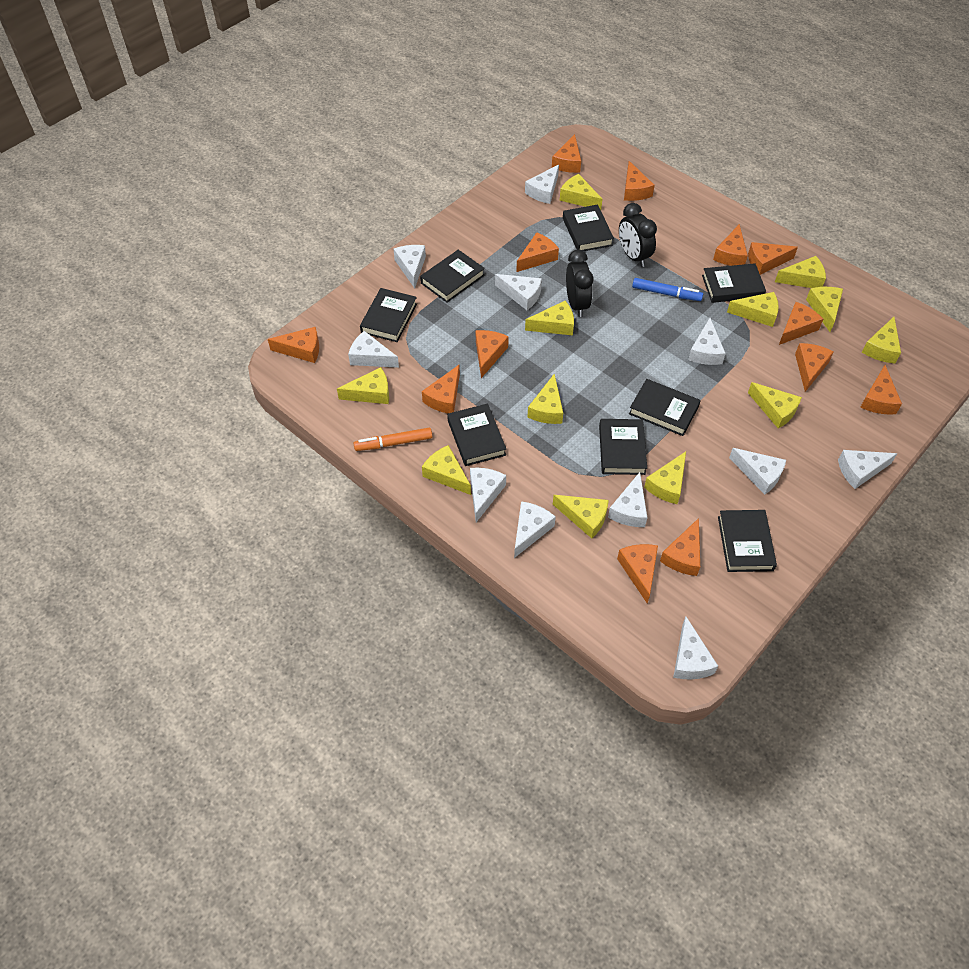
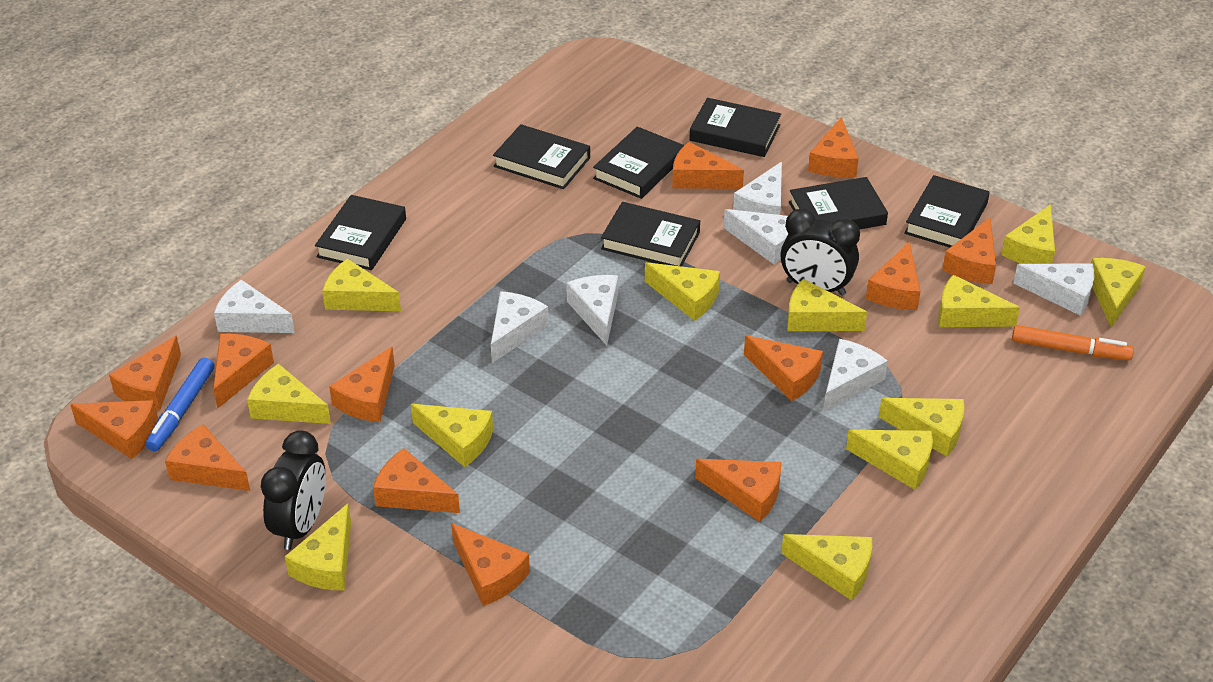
black book: [360,288,417,342] [420,250,485,302] [447,404,506,466] [563,205,614,251] [599,419,647,475] [629,379,701,436] [702,263,766,303] [718,510,777,572] = 8 -> [315,195,406,270] [493,124,590,189] [593,127,684,199] [601,202,700,267] [689,98,781,157] [789,177,888,230] [904,175,989,248] = 7
white cheese: [348,331,399,368] [394,245,426,288] [470,468,506,522] [495,274,542,310] [514,501,556,558] [525,164,559,204] [608,472,648,527] [673,617,718,680] [688,318,726,365] [729,448,786,494] [838,450,898,489] = 11 -> [214,280,295,333] [491,291,549,363] [566,275,618,346] [724,209,788,264] [733,162,782,215] [823,339,888,412] [1013,263,1094,316] = 7

